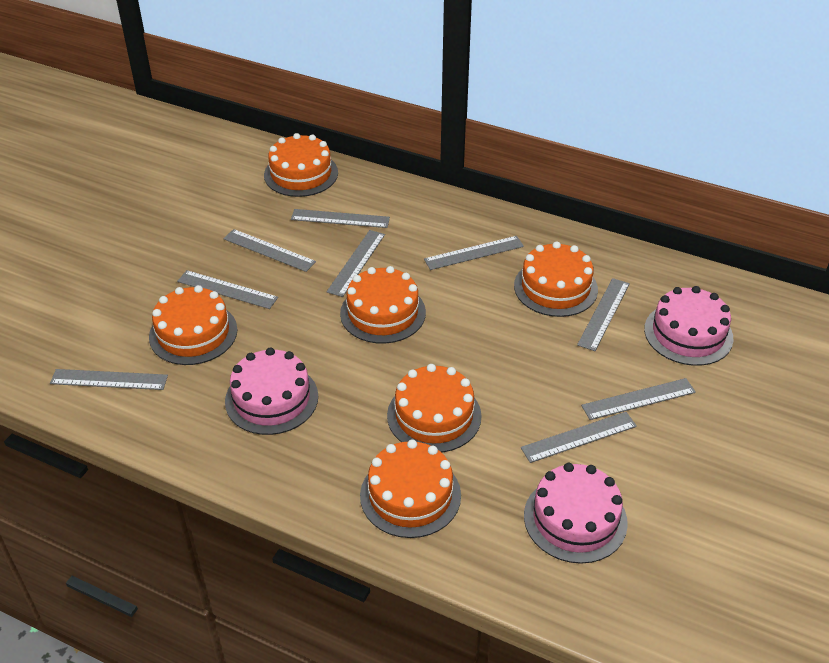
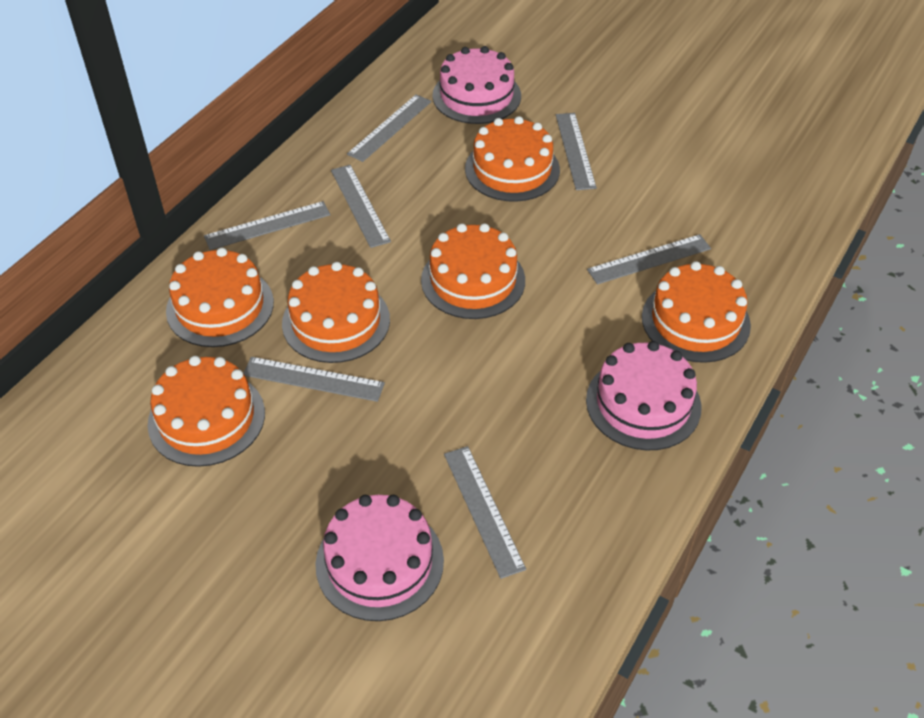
grey ruler: [50,369,168,390] [177,270,278,309] [223,229,316,272] [291,209,390,228] [327,230,385,297] [424,236,524,270] [521,412,637,463] [577,278,630,351] [581,378,696,420] = 9 -> [204,201,330,250] [243,357,385,402] [331,165,391,248] [347,94,432,162] [444,446,526,579] [556,113,597,190] [587,234,711,284] = 7

